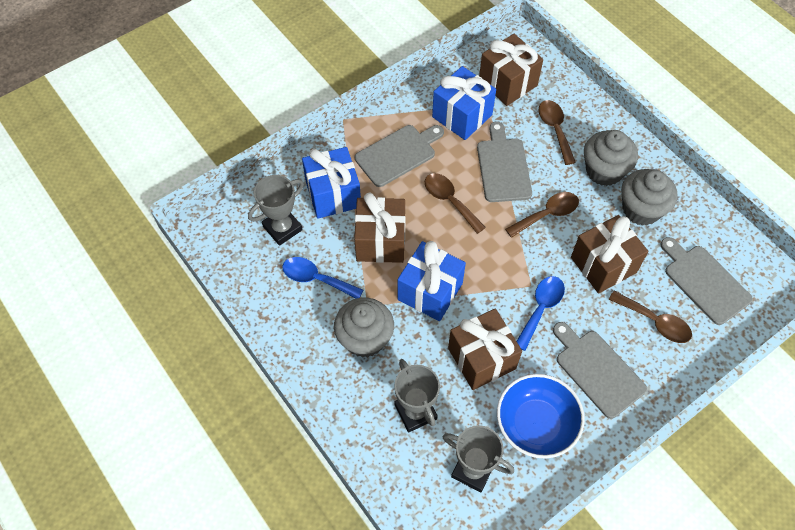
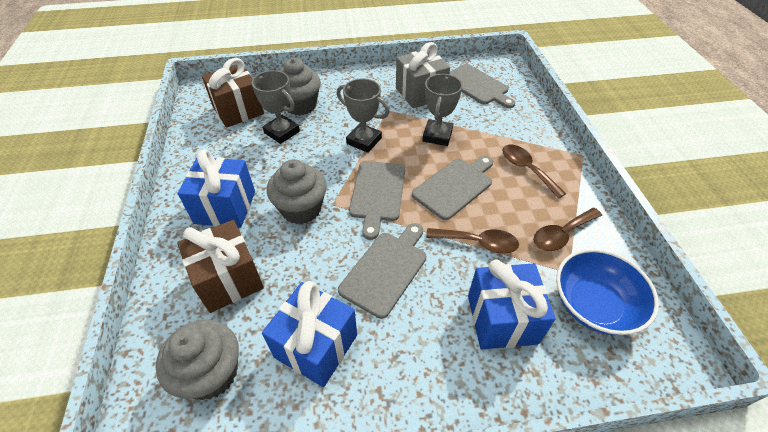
blue spoon: [282,257,363,299] [517,276,565,351] = 2 -> none = 0
brown gift: [354,193,406,263] [448,308,522,390] [479,34,543,106] [571,215,648,294] = 4 -> [177,220,264,313] [202,58,264,128] = 2
brown spoon: [425,173,486,234] [505,192,579,238] [539,100,576,165] [608,291,692,343] = 4 -> [426,228,519,254] [502,145,566,199] [533,208,602,251] = 3
grey gift: none = 0 -> [396,42,450,108] = 1

